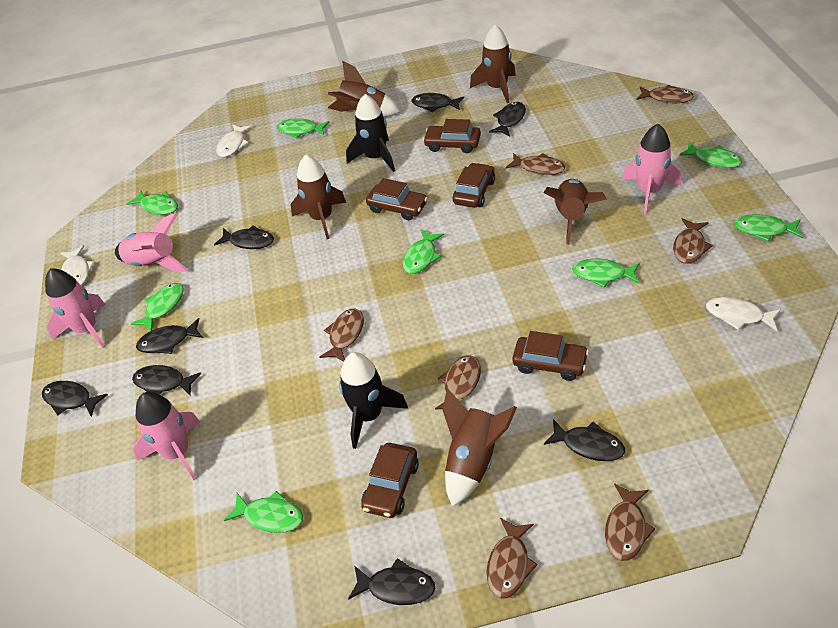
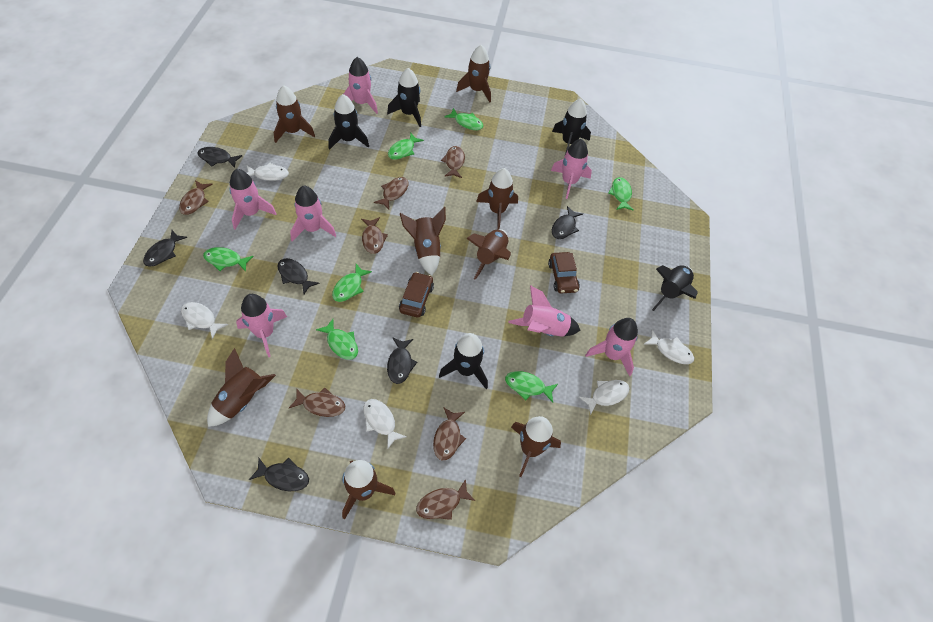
black fish: [42,381,108,417] [132,365,201,395] [136,318,203,354] [214,225,274,249] [348,558,436,605] [411,93,464,112] [489,102,526,136] [544,419,625,461] = 8 -> [143,230,188,267] [197,147,242,168] [249,458,309,491] [277,258,320,294] [387,337,417,384] [552,206,583,239] = 6
black rocket: [339,352,408,449] [346,94,395,172] = 2 -> [329,94,369,150] [387,68,421,127] [439,333,488,389] [552,98,591,154] [652,265,698,311] = 5
brown car: [361,443,419,518] [366,178,428,220] [423,119,481,153] [453,163,495,208] [512,331,589,381] = 5 -> [399,272,434,318] [548,252,580,294] = 2
brown rocket: [291,155,346,239] [328,60,400,117] [443,388,517,507] [470,25,516,103] [544,179,607,245] = 5 -> [207,348,276,427] [274,85,315,143] [342,460,395,520] [400,207,446,276] [456,45,491,102] [466,229,511,280] [476,168,518,229] [511,416,561,477] = 8
green fish: [126,190,178,215] [131,283,184,331] [224,491,303,533] [277,118,330,138] [403,230,444,274] [572,259,640,288] [679,142,742,168] [733,214,803,242] = 8 -> [203,247,254,272] [316,319,358,360] [332,264,372,302] [388,133,424,160] [444,108,483,130] [505,371,558,402] [608,177,634,211] = 7
pink rocket: [45,268,106,348] [115,213,188,272] [133,392,200,480] [622,124,681,214] = 4 -> [229,169,277,229] [236,294,287,357] [290,186,336,242] [344,57,378,114] [508,285,581,336] [551,139,592,199] [585,318,638,377] = 7
white fish: [60,245,95,285] [216,124,252,157] [706,297,781,331] = 3 -> [181,302,228,339] [247,162,289,181] [363,399,407,450] [579,380,629,415] [644,330,694,364] = 5

